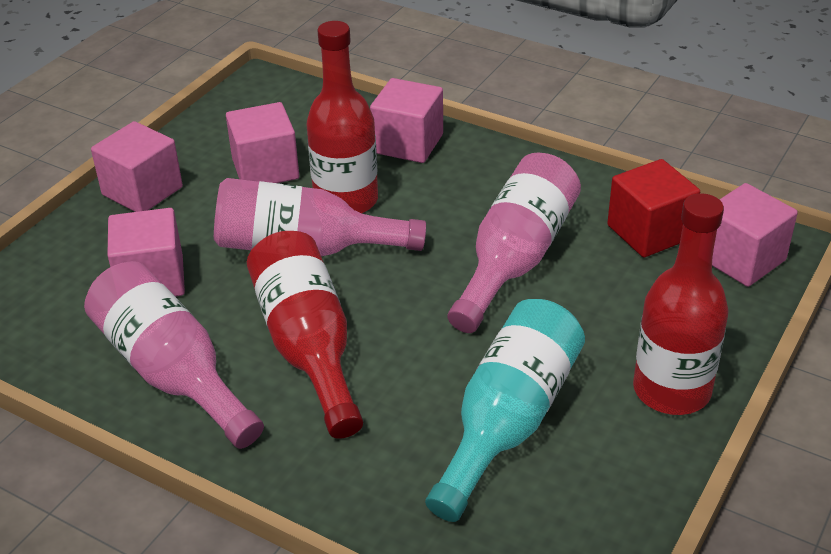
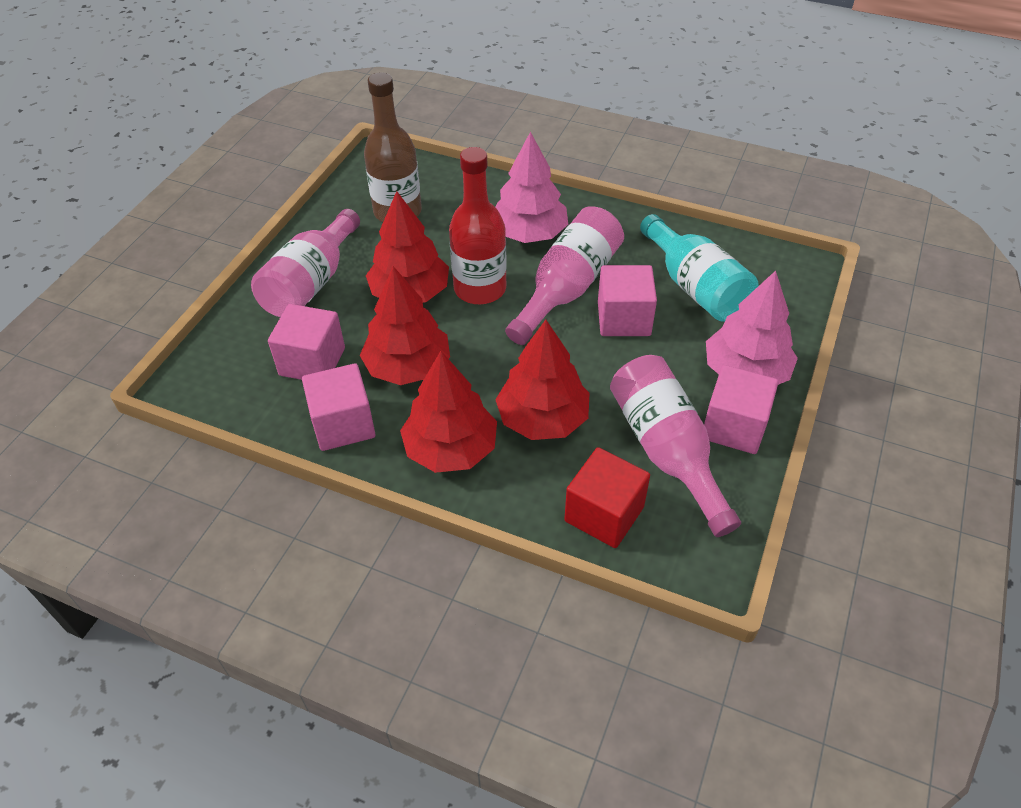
brown bottle: none = 0 -> [364,72,422,222] = 1
pink cube: [91,121,183,212] [107,208,185,296] [226,102,299,183] [370,78,443,163] [712,183,798,287] = 5 -> [268,304,345,380] [302,363,376,451] [598,265,657,336] [704,365,779,454] = 4
pink tree: none = 0 -> [496,132,568,243] [706,271,798,385] = 2
red bottle: [247,231,363,439] [307,21,378,213] [633,193,729,415] = 3 -> [449,147,507,304] = 1
red tree: none = 0 -> [360,266,450,385] [366,191,449,303] [400,351,497,473] [495,320,590,440] = 4

